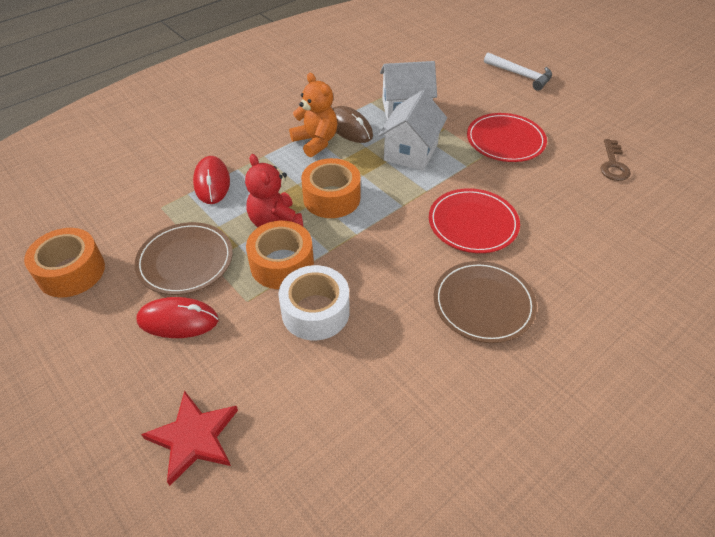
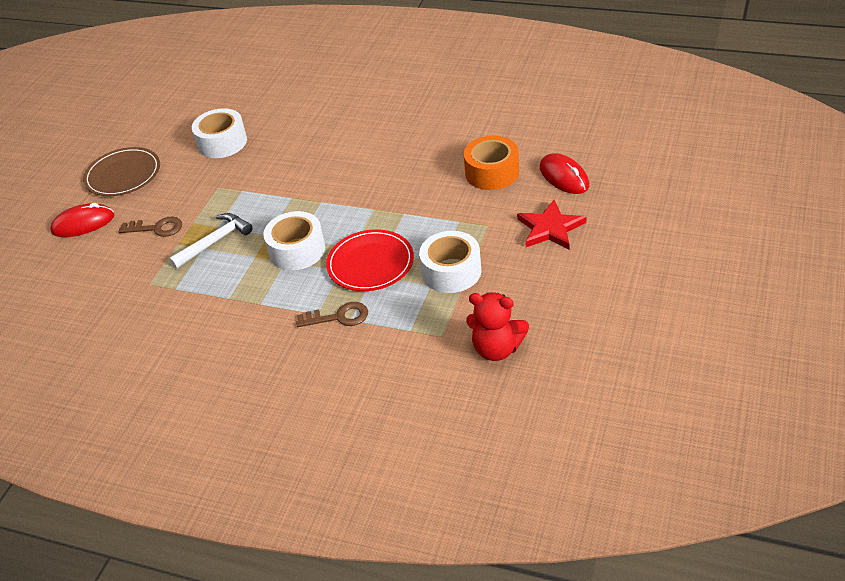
brown key: [600,139,631,181] = 1 -> [119,216,182,237] [296,302,368,327] = 2
brown mouse: [332,106,373,143] = 1 -> none = 0
brown plate: [135,222,233,295] [434,261,537,343] = 2 -> [83,147,160,196] = 1
orange tape: [24,228,105,297] [246,221,314,289] [301,158,361,218] = 3 -> [464,136,519,190] = 1
orange teddy bear: [289,73,338,157] = 1 -> none = 0
red plate: [429,188,520,253] [467,113,547,162] = 2 -> [326,229,414,291] = 1
white house: [378,90,447,171] [380,61,437,120] = 2 -> none = 0
white tape: [278,265,350,340] = 1 -> [192,108,247,158] [263,211,325,270] [419,231,481,293] = 3

